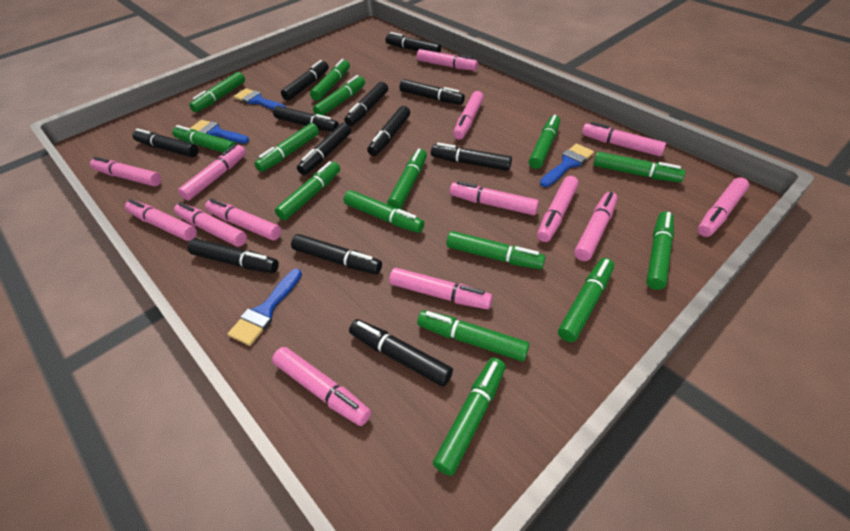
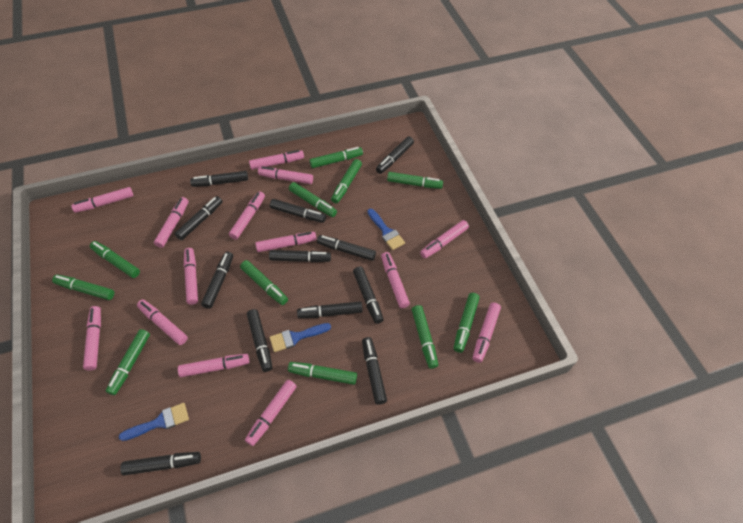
blue brush: [190,120,249,144] [228,269,302,346] [234,88,286,110] [540,144,594,187] = 4 -> [119,403,189,441] [269,323,331,352] [367,209,405,250] = 3
green marker: [172,125,237,153] [189,72,245,112] [254,123,319,172] [275,161,340,220] [310,59,350,101] [313,75,365,116] [344,190,424,233] [387,149,427,209] [417,310,530,361] [433,358,505,476] [446,231,545,269] [529,115,560,169] [558,258,614,342] [593,152,685,182] [646,211,674,290] = 15 -> [52,275,114,300] [90,241,140,278] [106,329,150,395] [240,260,288,305] [288,362,357,385] [289,182,337,217] [309,147,363,168] [331,159,362,203] [387,172,443,189] [412,305,438,369] [454,293,480,353] = 11

